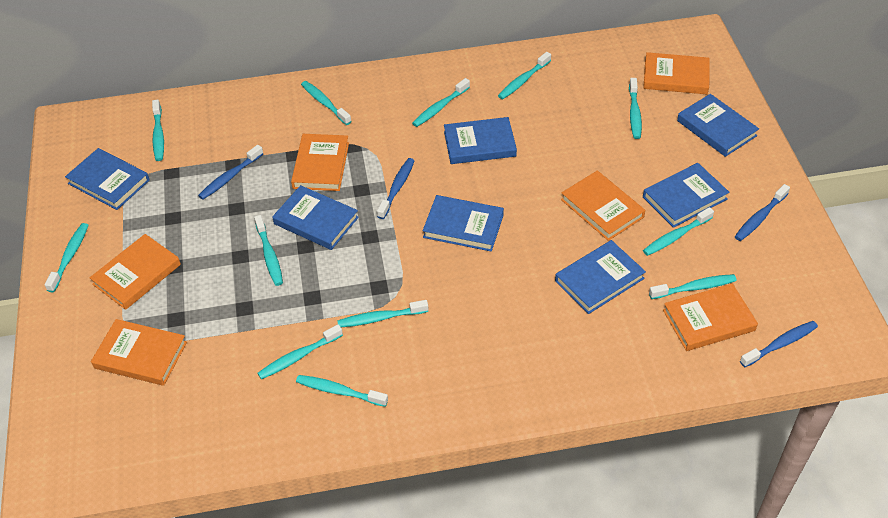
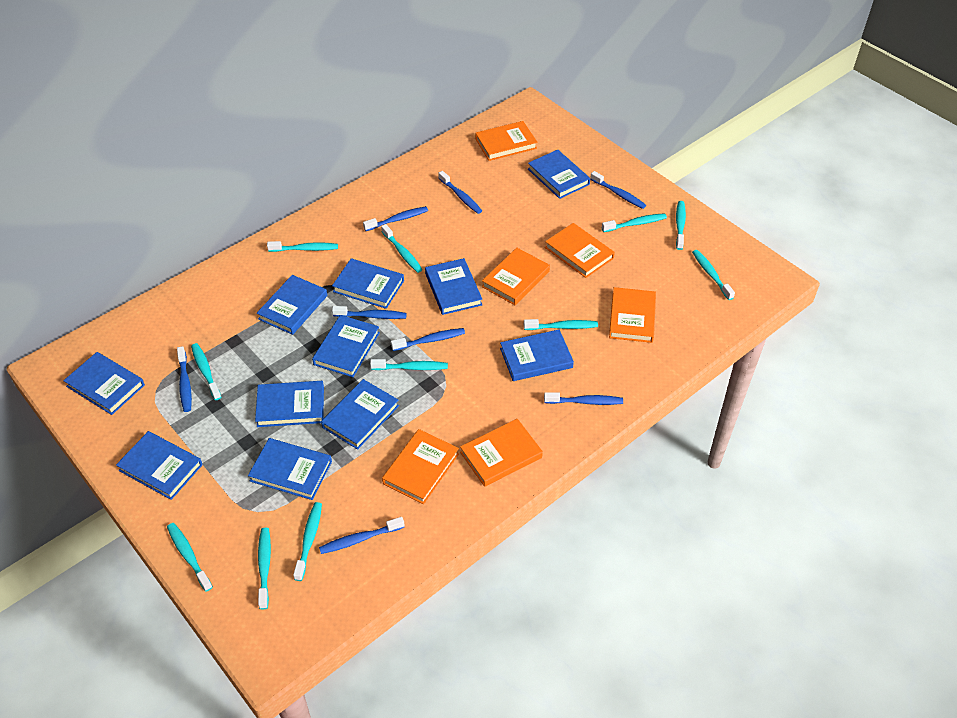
blue book: [65,148,150,210] [272,185,359,250] [423,195,504,252] [444,117,517,164] [555,240,646,314] [643,163,730,228] [677,94,759,157] = 7 -> [63,352,145,415] [116,431,203,500] [248,438,332,500] [255,381,324,427] [257,275,327,335] [312,315,380,377] [321,379,399,450] [332,258,404,309] [425,258,482,315] [500,330,574,381] [528,150,590,199] = 11
blue toothbrush: [198,145,263,199] [377,158,415,219] [735,184,790,241] [740,321,818,367] = 4 -> [177,346,192,412] [319,517,405,554] [332,306,407,319] [363,206,428,231] [391,328,465,351] [438,171,482,214] [544,392,623,405] [590,171,646,209] = 8
turquoise toothbrush: [44,223,89,292] [152,100,164,161] [254,215,283,286] [257,324,343,379] [296,375,388,407] [301,81,352,125] [337,300,428,327] [412,78,470,127] [498,52,551,99] [629,78,642,139] [643,207,714,256] [649,274,737,299] = 12 -> [167,523,213,592] [191,343,221,400] [258,528,271,609] [267,241,338,252] [293,502,322,581] [370,359,448,370] [381,224,423,273] [524,319,598,330] [602,213,667,232] [676,201,686,250] [692,250,735,300] = 11

